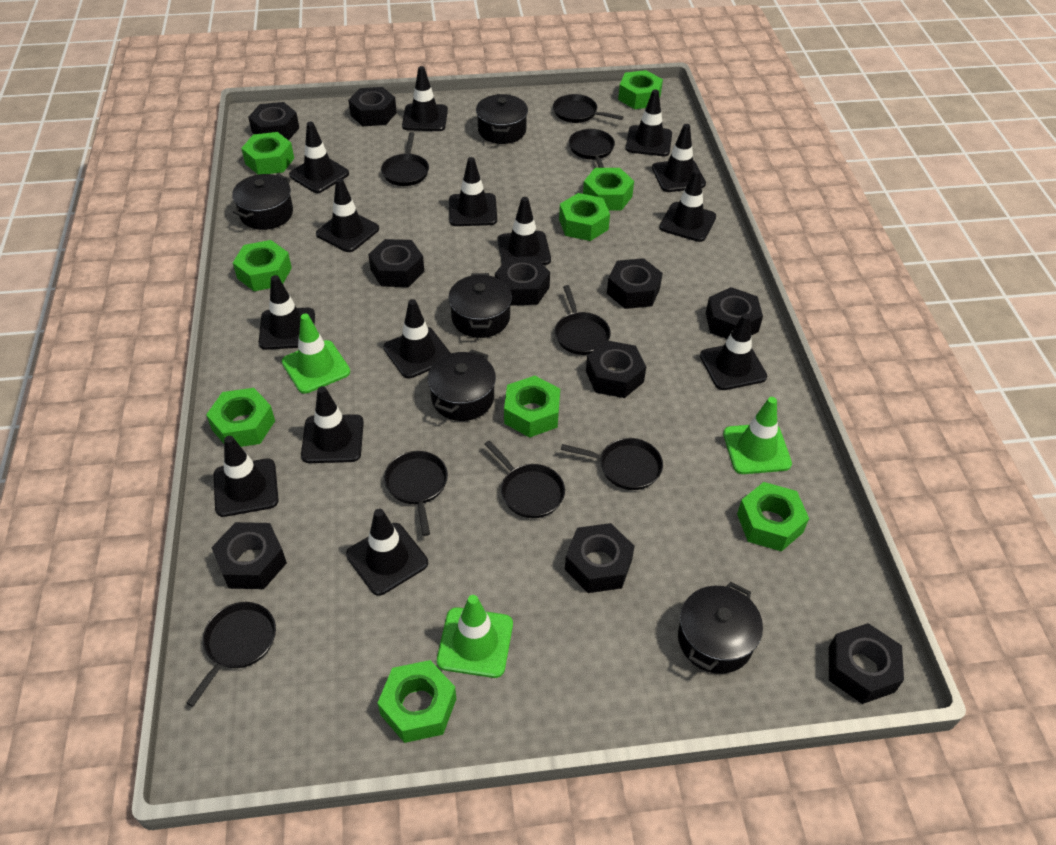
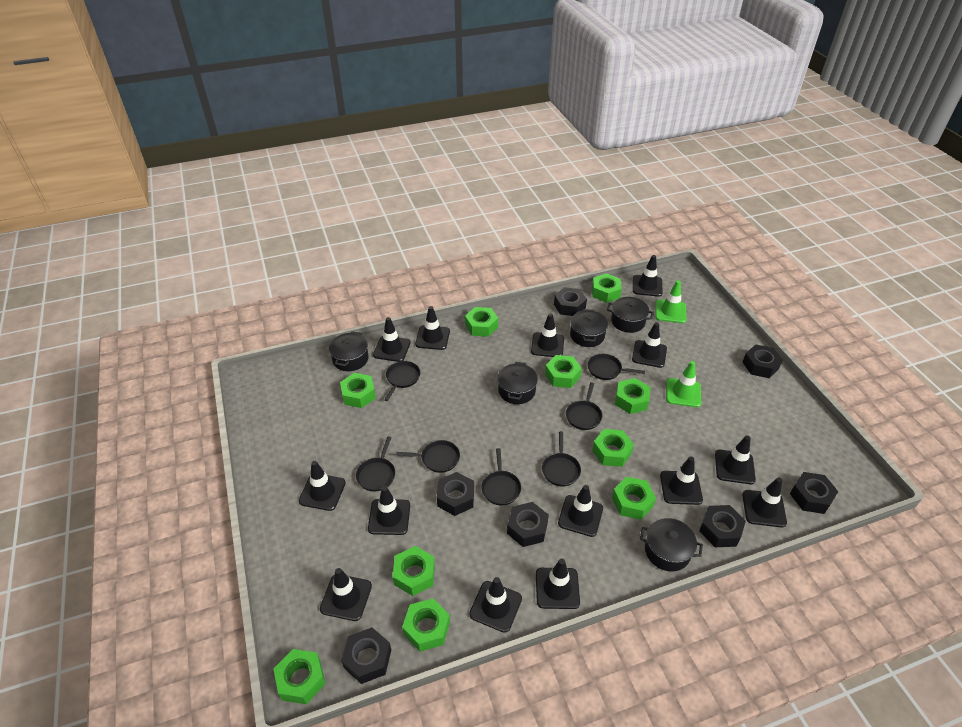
black nut: [211,522,287,589] [248,102,299,140] [348,87,397,126] [368,239,424,287] [495,256,550,306] [565,523,635,593] [586,340,646,398] [607,258,663,309] [706,287,763,339] [829,623,904,704] = 10 -> [341,628,391,684] [437,472,474,516] [507,502,549,547] [554,287,587,316] [699,505,746,547] [743,345,783,378] [790,472,838,514] = 7
black pan: [186,602,276,707] [381,132,429,186] [384,451,448,536] [484,440,565,518] [553,94,623,123] [555,285,611,355] [561,438,663,490] [569,129,615,168] = 8 -> [356,436,395,492] [384,361,420,401] [396,440,460,473] [481,448,521,506] [542,431,581,486] [566,382,602,430] [588,354,645,380] = 7
green nut: [206,388,275,447] [233,240,292,291] [241,132,294,174] [378,660,456,743] [504,376,560,438] [559,193,610,241] [583,168,634,210] [618,70,663,109] [737,482,809,551] = 9 -> [274,649,326,704] [340,373,376,408] [392,546,435,596] [402,598,450,651] [465,307,498,337] [545,355,582,388] [592,273,622,303] [592,429,634,467] [612,477,656,520] [615,378,651,414] = 10
green traffic cone: [282,314,350,394] [437,595,513,678] [723,397,792,474] = 3 -> [655,280,687,323] [666,361,701,407] = 2

